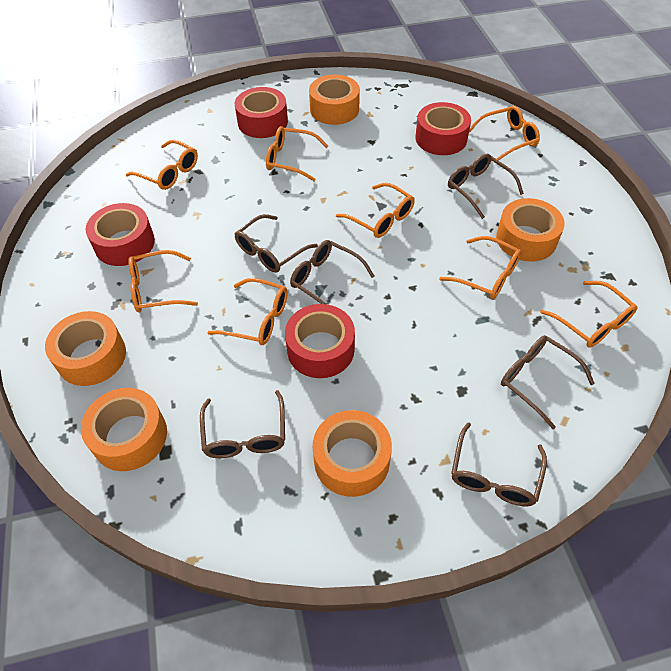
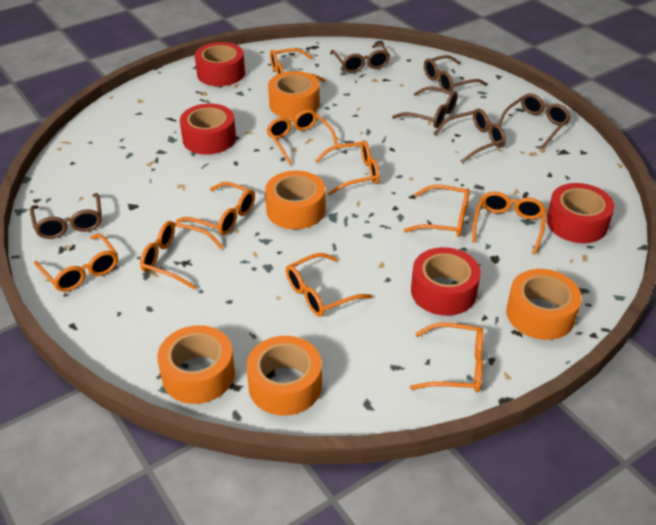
orange glasses: [126,140,198,190] [128,250,198,313] [207,278,288,345] [266,126,328,181] [336,183,415,238] [439,236,522,299] [469,106,540,161] [540,281,637,348] = 8 -> [34,234,118,292] [140,221,223,290] [176,182,255,235] [266,109,339,165] [270,48,325,82] [286,253,372,316] [315,140,380,196] [404,185,470,237] [410,323,483,392] [472,191,546,254] = 10

